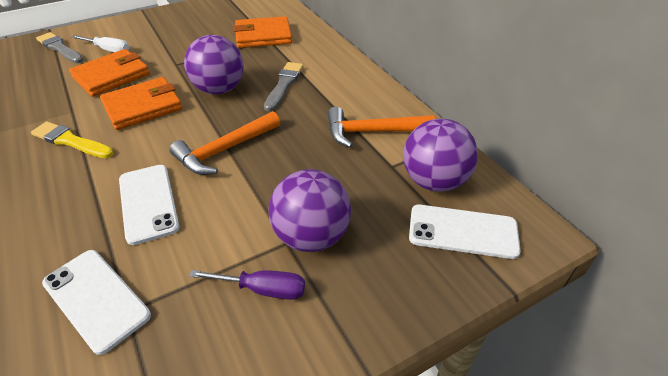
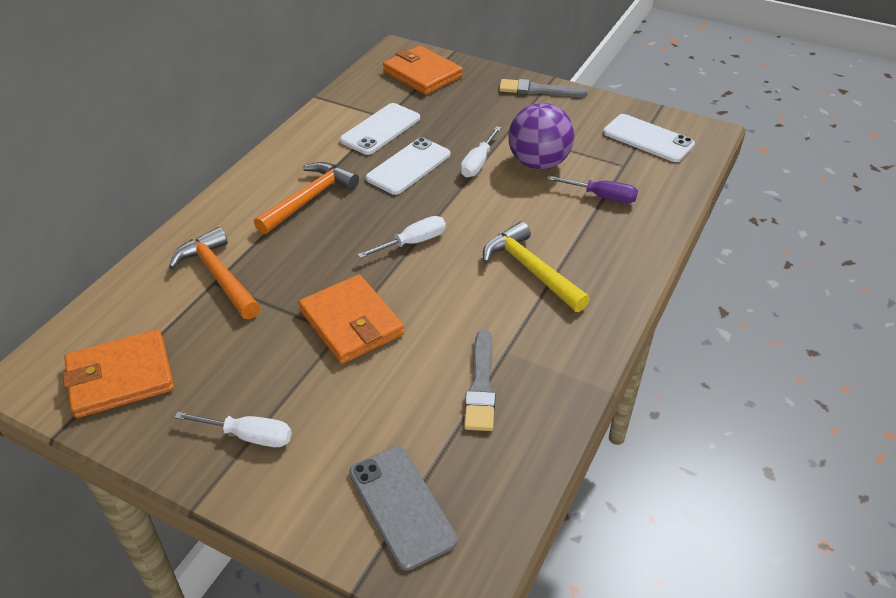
grey phone: none = 0 -> [349,446,458,571] = 1
purple ball: [184,35,243,94] [269,169,351,252] [403,119,478,192] = 3 -> [508,103,575,170] = 1
white screwdriver: [72,35,129,52] = 1 -> [174,412,292,447] [357,216,446,259] [461,126,501,177] = 3
yellow brush: [31,121,114,158] = 1 -> none = 0
yellow hammer: none = 0 -> [483,221,590,312] = 1

